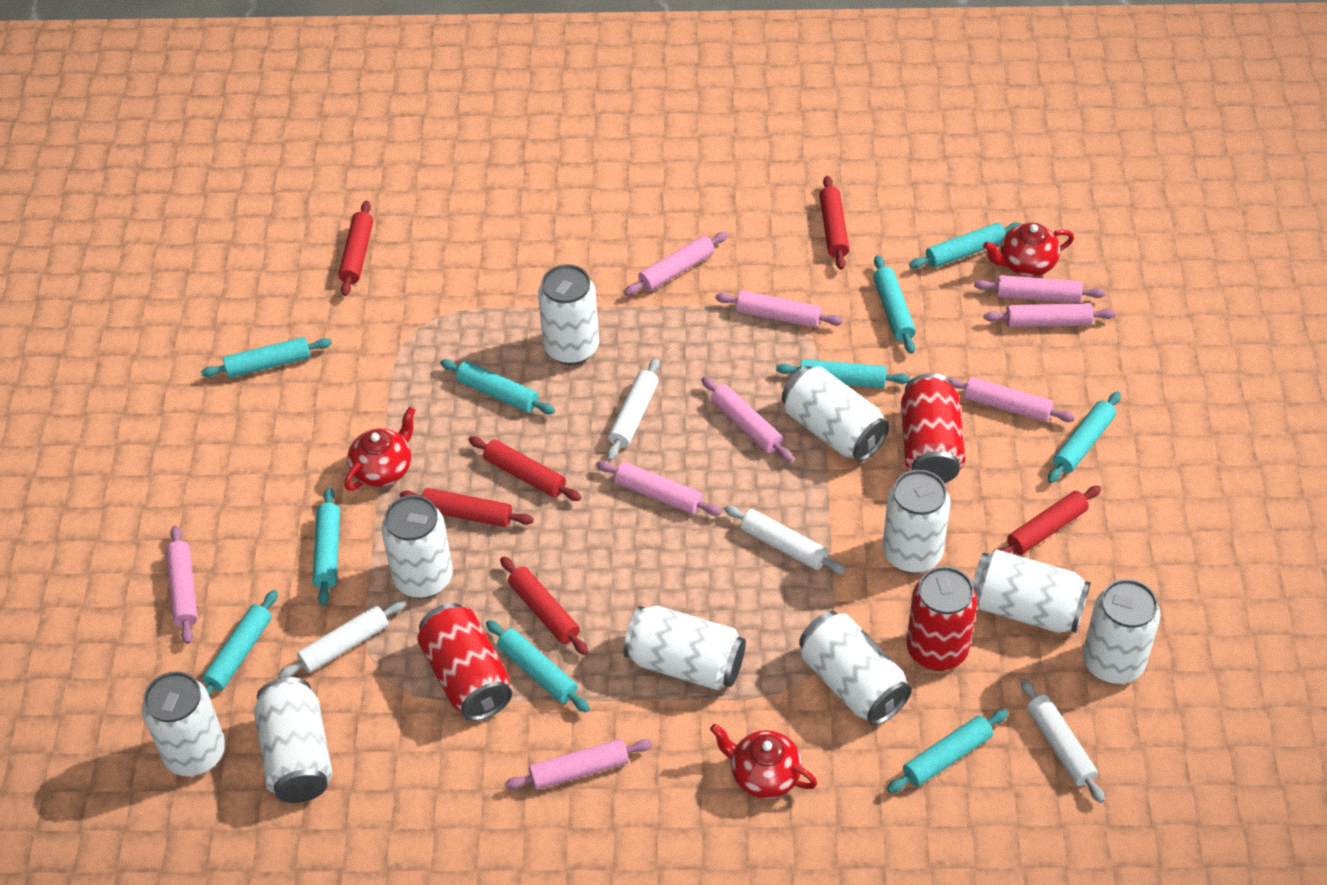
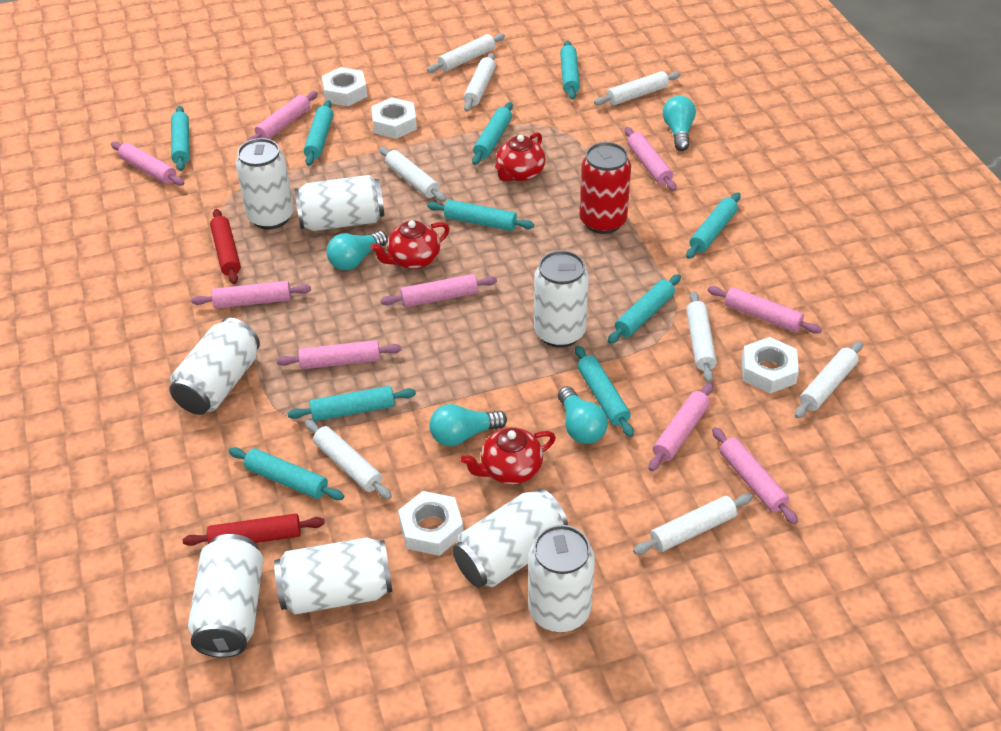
red can: [417,603,512,721] [901,374,965,483] [906,566,977,671] = 3 -> [579,142,631,234] = 1
red rolling pin: [338,201,373,296] [400,488,534,527] [468,436,581,501] [500,556,588,655] [819,176,849,270] [999,486,1101,555] = 6 -> [183,514,325,546] [210,209,241,284] = 2
turquoise light bulb: none = 0 -> [327,231,387,270] [429,404,507,446] [558,386,608,444] [663,96,696,151] = 4
white can: [142,671,225,776] [254,677,333,803] [382,495,453,598] [538,264,599,365] [623,606,746,690] [782,366,890,462] [799,611,912,725] [883,470,950,574] [973,550,1091,633] [1083,579,1160,684] = 10 -> [169,318,260,415] [188,534,263,658] [236,138,294,230] [274,538,392,614] [294,175,384,231] [452,489,568,588] [528,525,595,632] [534,250,589,348] = 8
white nut: none = 0 -> [321,67,367,106] [371,97,417,139] [398,491,464,556] [742,337,799,393] = 4
white rolling pin: [279,600,406,678] [607,358,660,461] [724,505,846,574] [1021,679,1105,803] = 4 -> [305,420,392,500] [379,147,446,202] [427,33,505,73] [463,53,496,112] [594,71,681,105] [633,494,753,554] [686,291,717,382] [795,341,863,418] = 8

